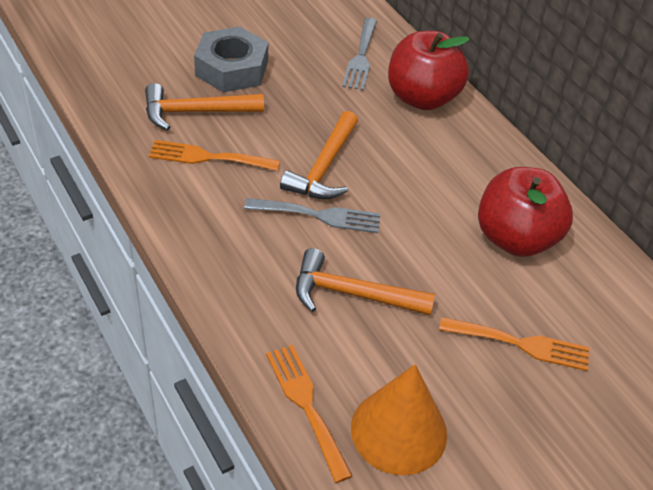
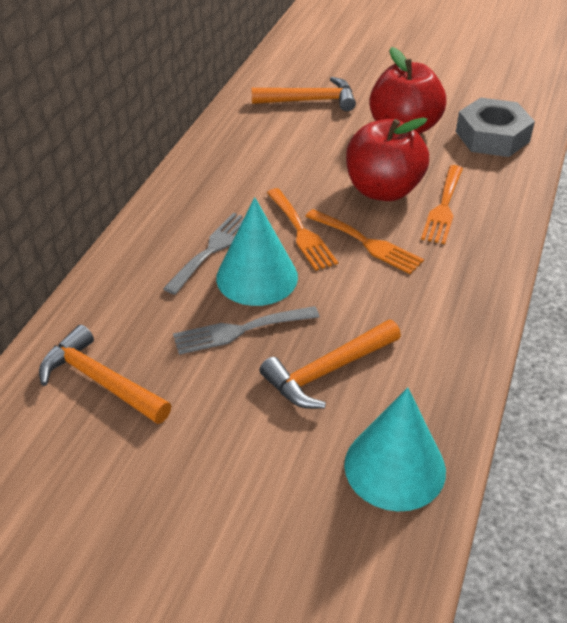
orange cone: [351,364,447,475] = 1 -> none = 0
turquoise cone: none = 0 -> [216,197,298,306] [344,387,446,512] = 2

